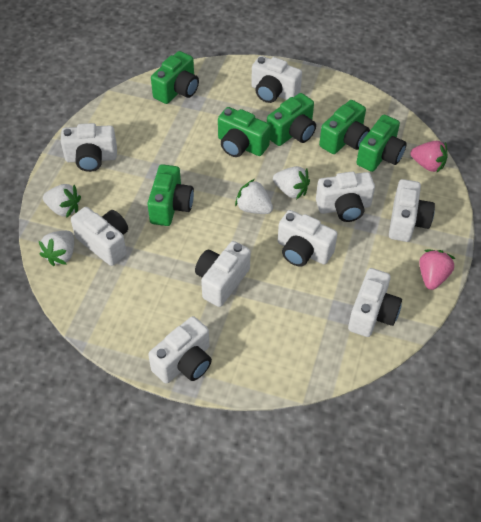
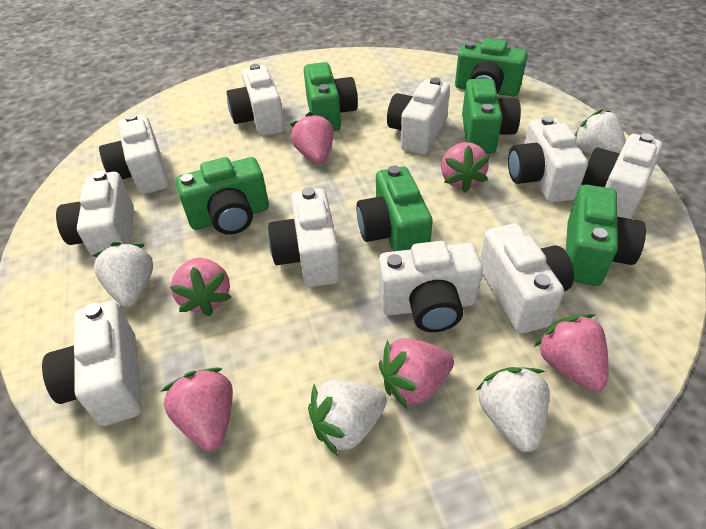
pink strawberry: [410,141,448,172] [419,250,456,290] = 2 -> [160,367,233,451] [170,258,231,316] [290,112,334,164] [379,338,454,409] [441,142,490,192] [534,314,609,391] = 6
white camera: [61,123,117,172] [71,207,128,266] [148,316,212,384] [195,241,251,307] [251,56,302,103] [278,210,338,267] [316,172,375,222] [348,268,402,337] [389,179,435,242] = 9 -> [42,301,142,426] [56,171,134,262] [99,114,169,194] [226,64,285,136] [268,187,340,287] [379,241,483,332] [387,78,450,155] [480,224,574,334] [508,116,588,203] [581,133,663,219] = 10

